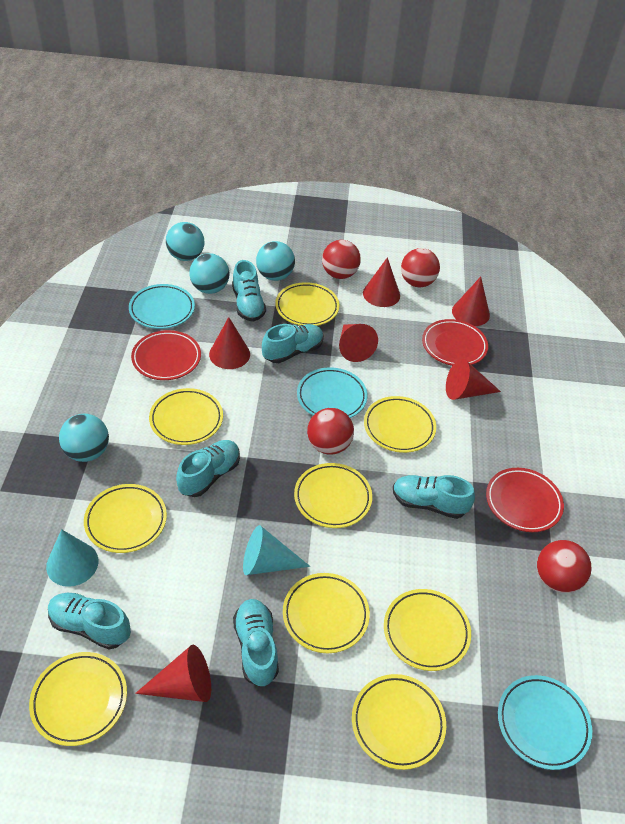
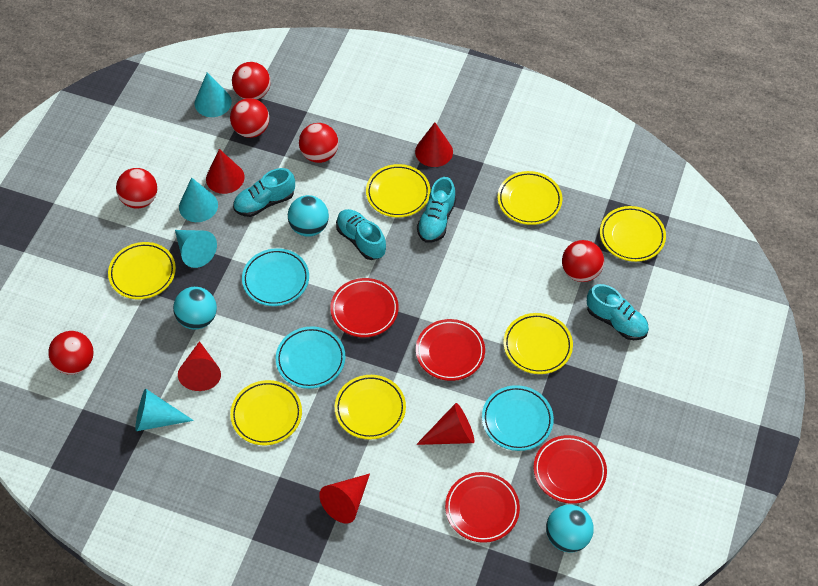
red ball: [307,408,354,455] [322,240,361,279] [401,248,440,287] [537,540,591,593] = 4 -> [48,331,93,375] [116,168,157,209] [230,98,270,138] [232,62,271,100] [299,123,339,163] [562,240,604,282] = 6
red cone: [135,645,211,702] [209,317,250,369] [339,324,378,362] [363,257,400,307] [446,359,501,400] [452,277,490,326] = 6 -> [178,341,221,391] [206,149,245,194] [319,474,370,524] [415,122,453,167] [416,403,474,445] = 5
red plate: [131,330,201,380] [422,319,488,366] [486,468,564,532] = 3 -> [330,278,399,337] [416,319,485,381] [445,472,520,543] [533,435,607,504] = 4
turquoise ball: [59,414,109,462] [166,222,204,261] [189,253,229,294] [256,241,295,281] = 4 -> [173,287,217,330] [288,195,329,237] [546,505,594,553] = 3
turquoise cone: [46,529,98,587] [243,525,310,575] = 2 -> [135,389,194,431] [175,230,217,268] [179,177,218,222] [195,73,232,117] = 4
turquoise shoe: [48,593,131,650] [176,440,240,497] [232,260,266,322] [233,599,279,686] [262,324,324,363] [393,475,475,519] = 6 -> [233,168,295,217] [336,209,386,260] [417,177,456,243] [587,284,649,340] = 4
yellow plate: [29,652,127,746] [84,484,167,553] [149,388,223,445] [275,282,340,326] [283,573,370,653] [294,463,372,528] [352,674,446,770] [364,396,436,453] [384,589,471,671] = 9 -> [108,242,176,299] [230,380,302,445] [335,375,406,440] [366,164,430,218] [498,171,562,225] [504,313,573,374] [600,206,666,262] = 7

